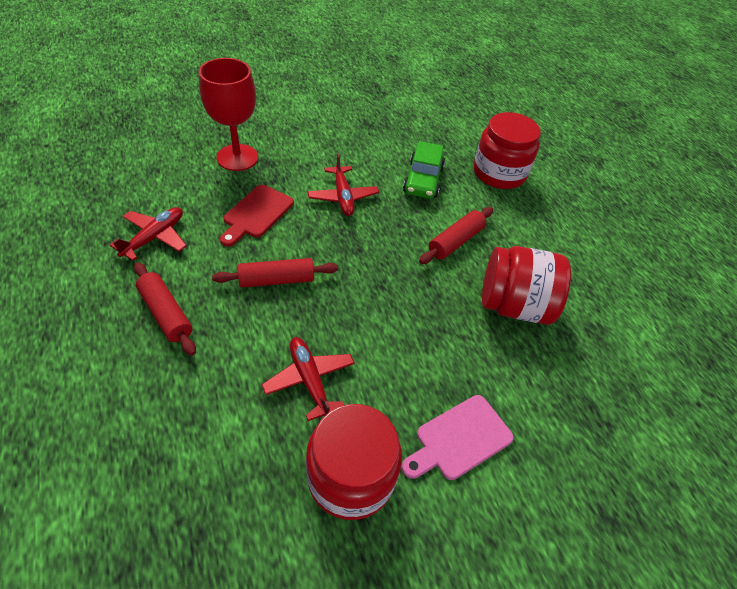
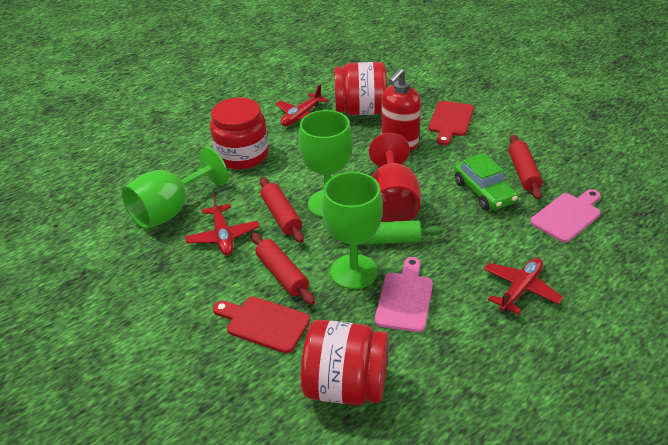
green goblet: none = 0 -> [122,147,228,229] [298,110,353,218] [322,172,383,289] = 3
green rolling pin: none = 0 -> [330,220,443,245] = 1
pink cutting board: [402,395,514,480] = 1 -> [375,257,433,332] [530,189,601,243] = 2
red cutting board: [220,185,294,246] = 1 -> [213,297,310,353] [429,101,474,146] = 2
red soap dispenser: none = 0 -> [381,68,421,151] = 1

